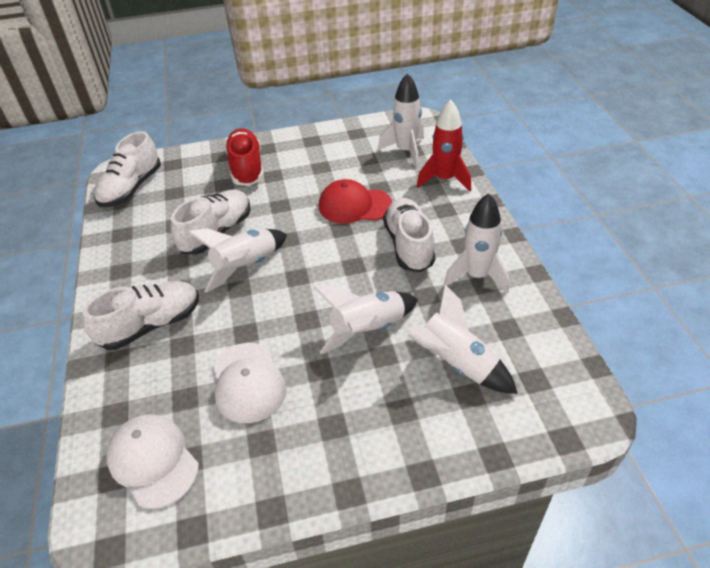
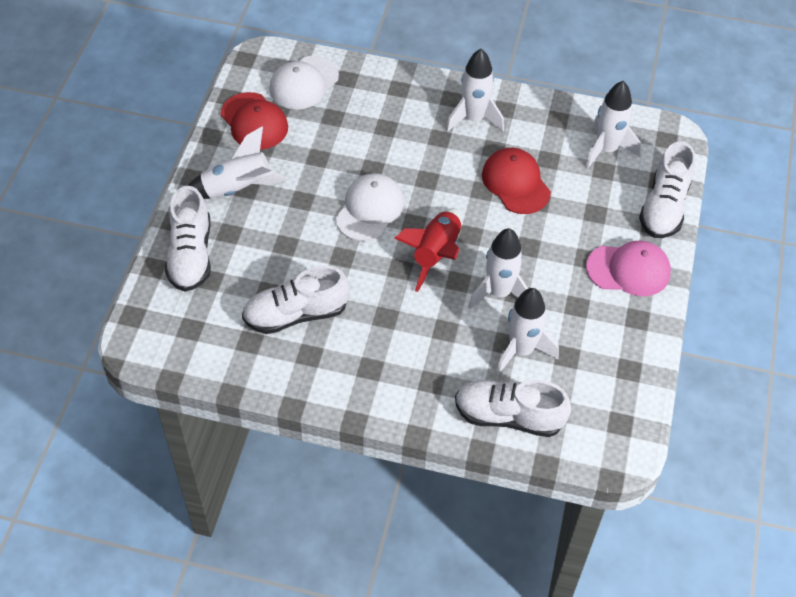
pink cap: none = 0 -> [586,241,671,296] = 1
red cap: [319,179,392,223] = 1 -> [221,92,288,150] [482,148,551,214] = 2
red shoe: [225,128,264,186] = 1 -> none = 0

